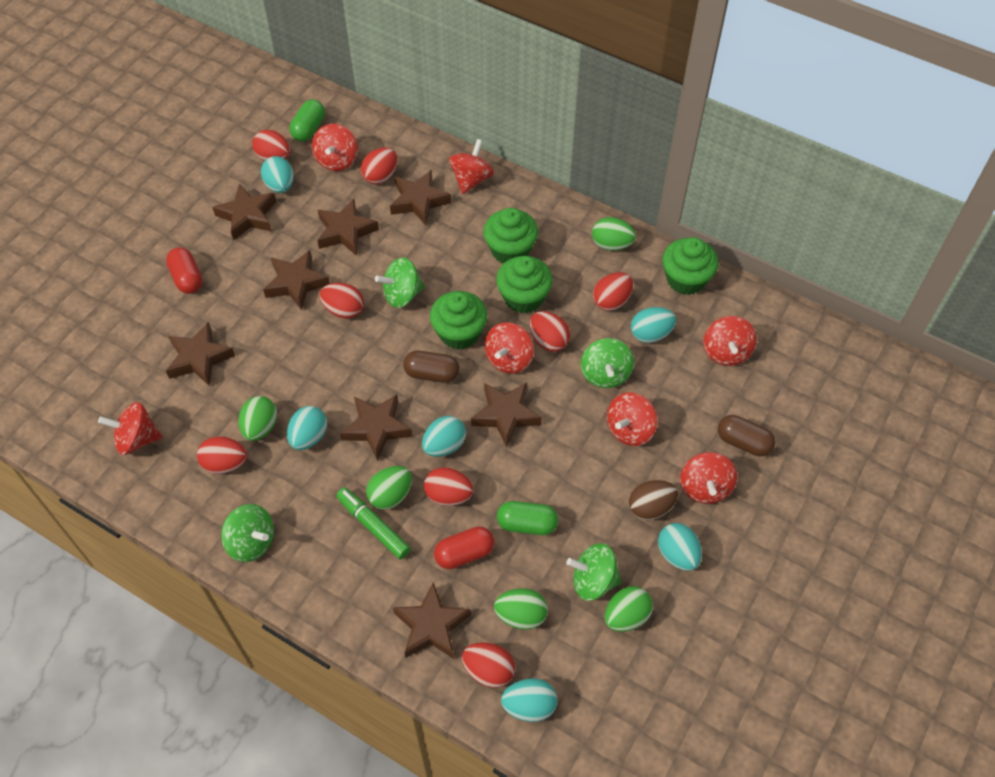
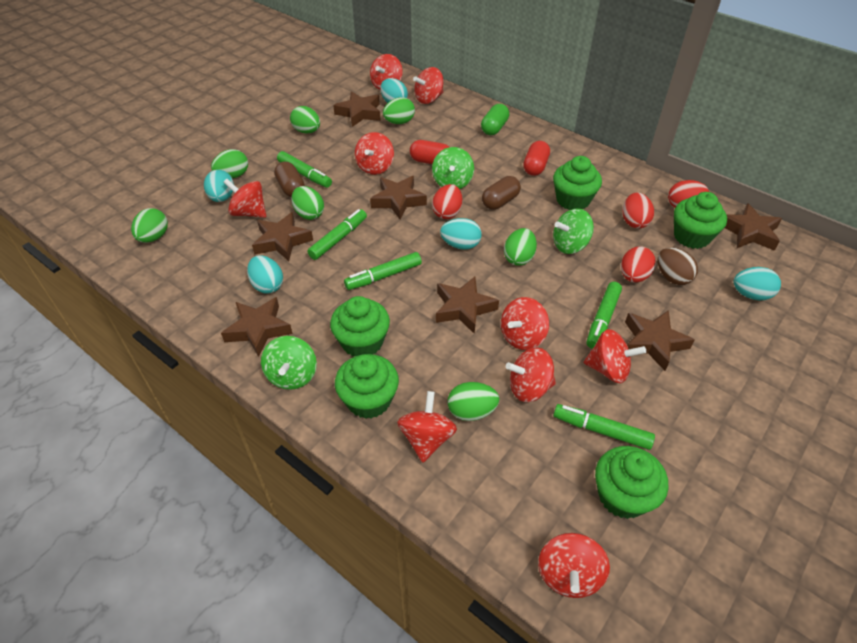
brown star: [166,322,235,386] [212,184,276,241] [263,250,330,310] [317,199,379,256] [340,395,413,461] [390,170,451,225] [393,582,471,659] [471,383,542,447] = 8 -> [221,297,293,357] [252,212,313,261] [333,91,381,127] [370,176,427,219] [436,277,499,334] [625,310,695,371] [725,203,782,251] = 7
green capsule: [290,99,325,141] [497,501,558,535] = 2 -> [481,104,509,135] = 1
green cupcake: [430,291,487,350] [483,208,538,263] [496,256,553,313] [662,237,718,295] = 4 -> [330,296,390,356] [335,354,399,419] [553,156,602,210] [595,446,668,519] [674,192,727,249] = 5
green egg: [238,396,277,441] [366,466,412,510] [494,588,548,630] [592,217,636,251] [605,586,653,632] = 5 -> [131,208,168,243] [211,149,248,178] [290,106,320,133] [291,186,324,220] [383,97,415,124] [448,382,499,421] [504,228,537,266] = 7
green marker: [336,487,411,559] = 1 -> [277,151,332,188] [307,209,367,260] [344,252,422,290] [553,404,655,450] [586,282,622,349] = 5
green spinning top: [221,504,274,562] [375,257,425,308] [566,543,622,601] [581,338,634,388] = 4 -> [261,336,317,390] [432,147,474,189] [553,208,594,254] = 3
red egg: [197,437,247,474] [252,130,291,161] [320,283,364,319] [361,148,397,184] [424,467,474,506] [462,642,515,688] [530,311,570,352] [593,272,633,311] = 8 -> [432,184,462,219] [621,246,656,283] [623,193,654,229] [668,180,709,208] = 4
red spinning top: [98,402,163,455] [312,124,358,171] [449,139,494,194] [485,322,534,374] [607,392,657,446] [680,452,737,504] [704,316,757,366] = 7 -> [223,179,266,218] [355,132,394,175] [370,54,403,90] [397,391,457,463] [413,67,444,104] [501,297,549,350] [506,348,556,402] [538,533,610,598] [584,329,646,383] = 9
turquoise egg: [261,156,294,193] [287,406,327,450] [422,416,466,457] [501,679,557,722] [631,307,676,343] [658,523,702,571] = 6 -> [204,170,234,202] [247,255,283,294] [380,78,408,103] [440,218,482,250] [734,267,781,300] = 5

